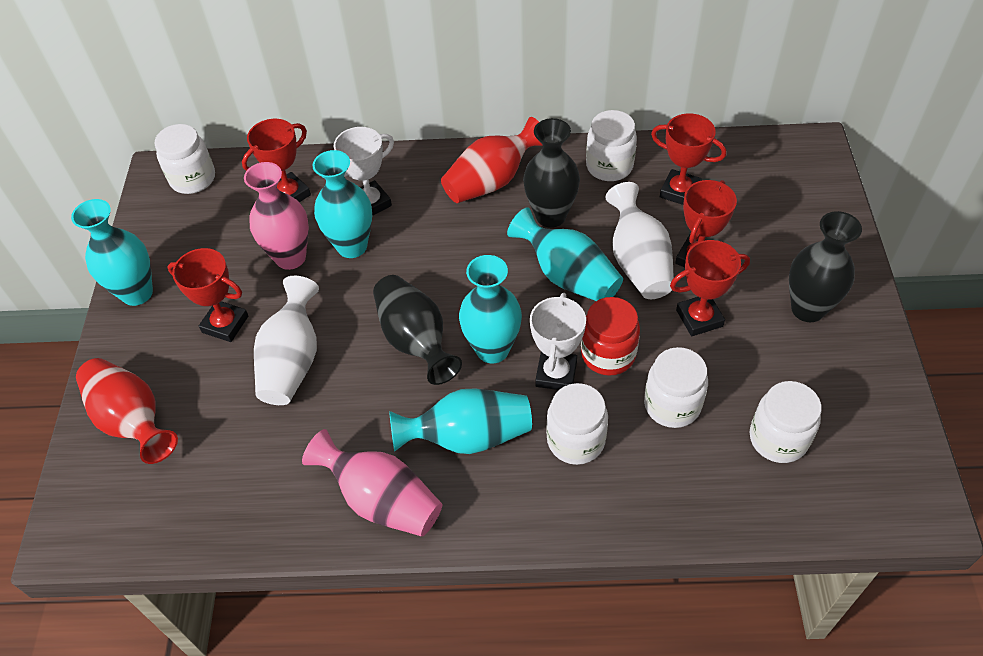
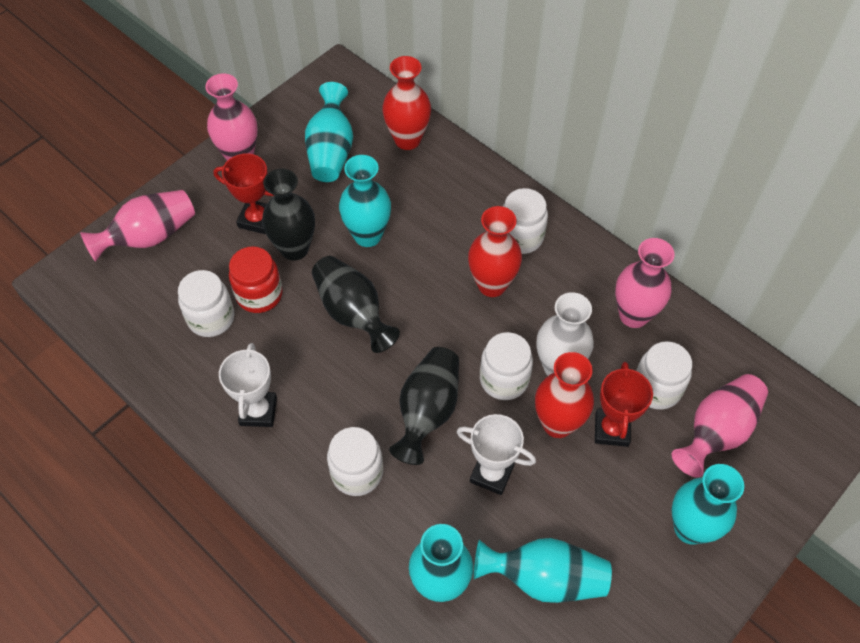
pink vase: [244,162,309,270] [302,429,442,537] = 2 -> [80,190,195,262] [205,74,258,161] [615,238,675,328] [672,374,768,478] = 4
red trophy: [167,248,248,342] [242,119,311,202] [651,113,726,205] [670,240,750,336] [675,180,737,267] = 5 -> [213,153,274,234] [595,362,653,447] = 2
red vase: [76,358,178,464] [441,117,543,203] = 2 -> [382,56,431,150] [468,206,522,297] [535,352,594,438] = 3
white vase: [254,276,319,405] [605,182,674,299] = 2 -> [537,292,594,376] = 1

